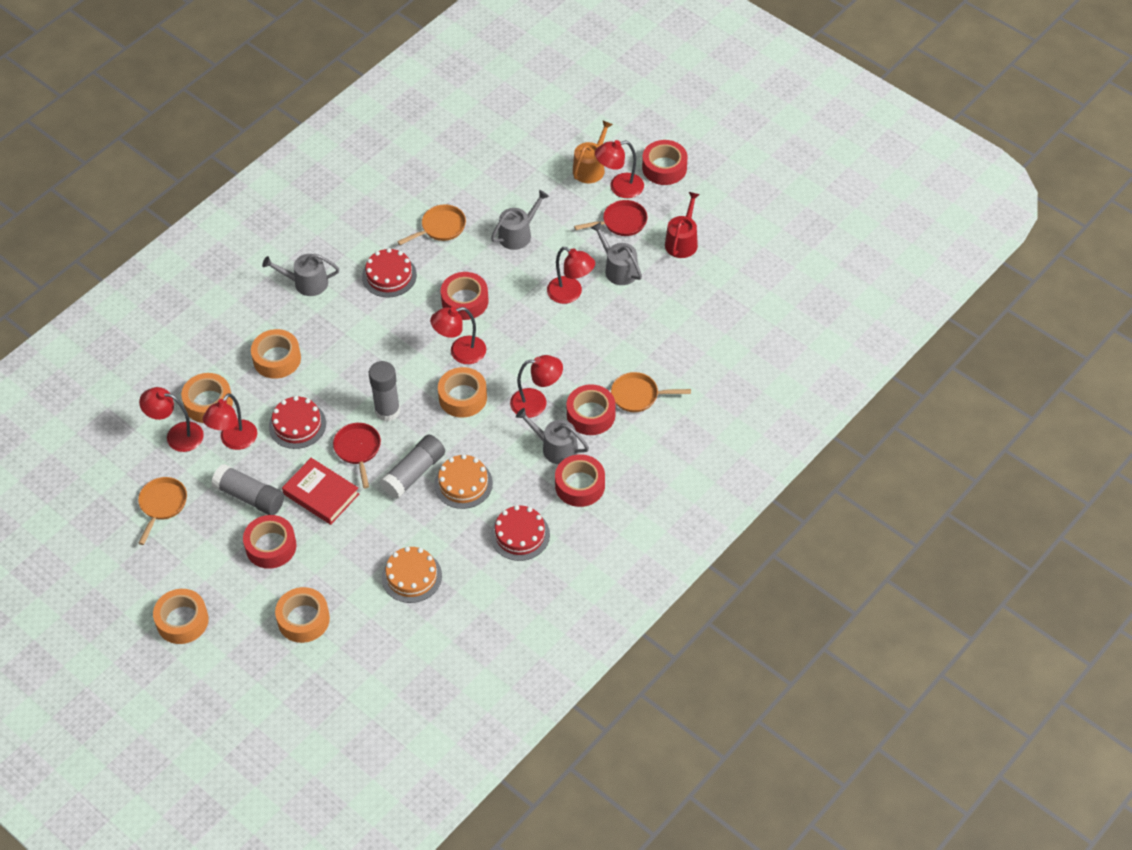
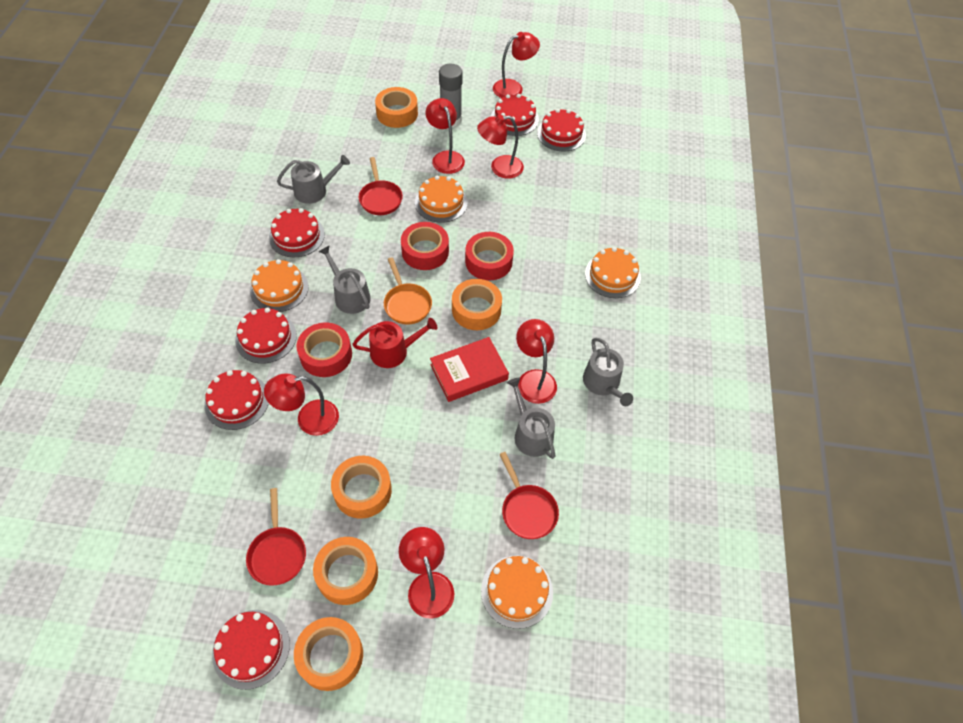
grey glue stick: [211,464,284,515] [369,361,400,421] [380,435,445,499] = 3 -> [439,64,463,127] = 1
orange cake: [382,547,442,603] [434,454,493,509] = 2 -> [250,259,309,312] [415,176,468,223] [481,556,553,629] [585,247,641,298] = 4
orange pan: [138,477,187,545] [397,205,466,245] [611,372,691,412] = 3 -> [384,257,432,325] = 1
orange watering can: [573,120,613,183] = 1 -> none = 0
red cake: [269,396,326,449] [362,248,417,298] [490,505,550,561] = 3 -> [204,370,269,430] [212,610,290,690] [235,307,297,364] [269,208,325,257] [491,94,539,136] [537,109,586,152] = 6
red pan: [333,423,381,488] [574,200,648,236] = 2 -> [246,488,306,586] [359,157,403,215] [499,452,559,539] = 3
red tape: [243,515,297,569] [441,272,488,320] [555,454,605,507] [566,384,616,435] [642,140,688,185] = 5 -> [296,322,352,377] [401,222,449,270] [465,232,514,280] = 3

